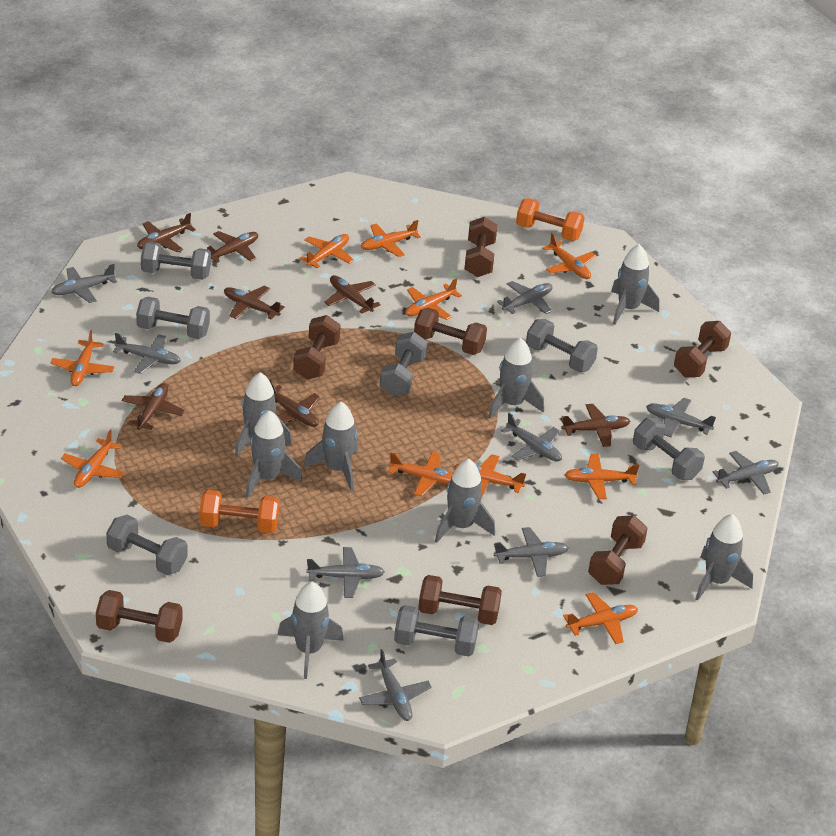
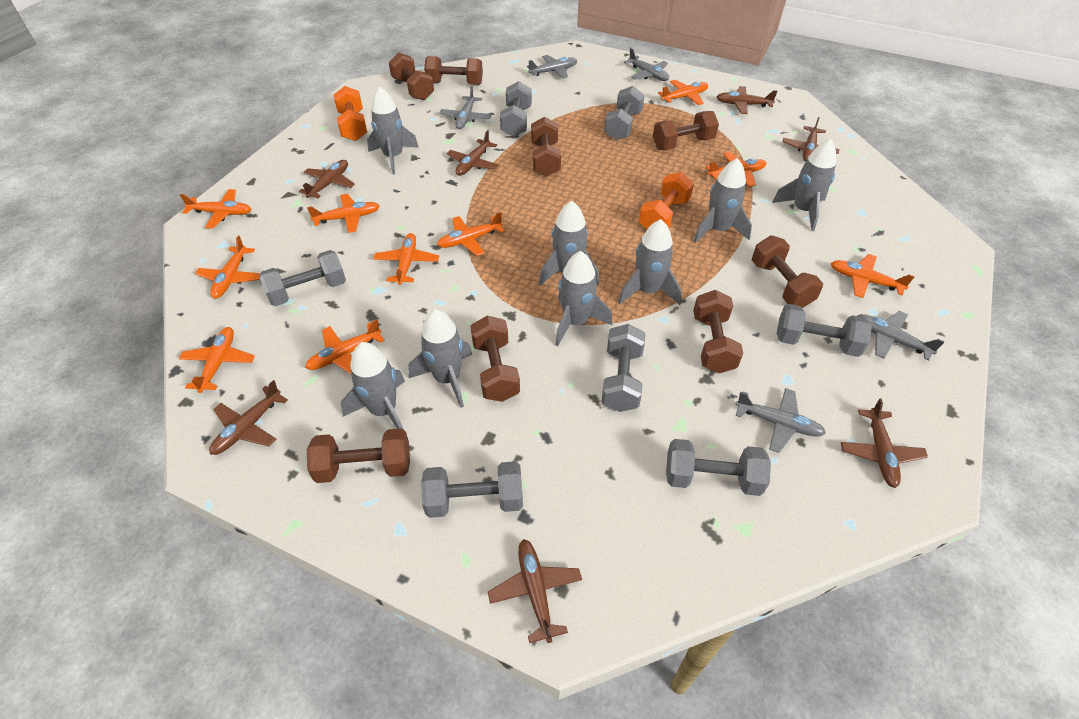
brown dumbbell: [96,590,183,643] [293,315,341,379] [414,308,487,355] [418,575,502,625] [464,217,497,277] [588,515,648,585] [674,321,731,378] = 7 -> [307,428,410,483] [389,52,434,100] [424,56,483,85] [471,316,520,402] [531,117,561,176] [653,111,719,150] [693,290,743,373] [752,235,823,308] = 8
grey plane: [51,264,117,303] [113,333,181,374] [306,547,385,598] [359,649,432,721] [494,527,569,577] [497,281,552,314] [501,413,562,461] [646,398,716,437] [713,451,779,494] = 9 -> [439,86,491,129] [527,55,577,79] [624,48,669,81] [735,388,826,453] [858,311,944,361] = 5

